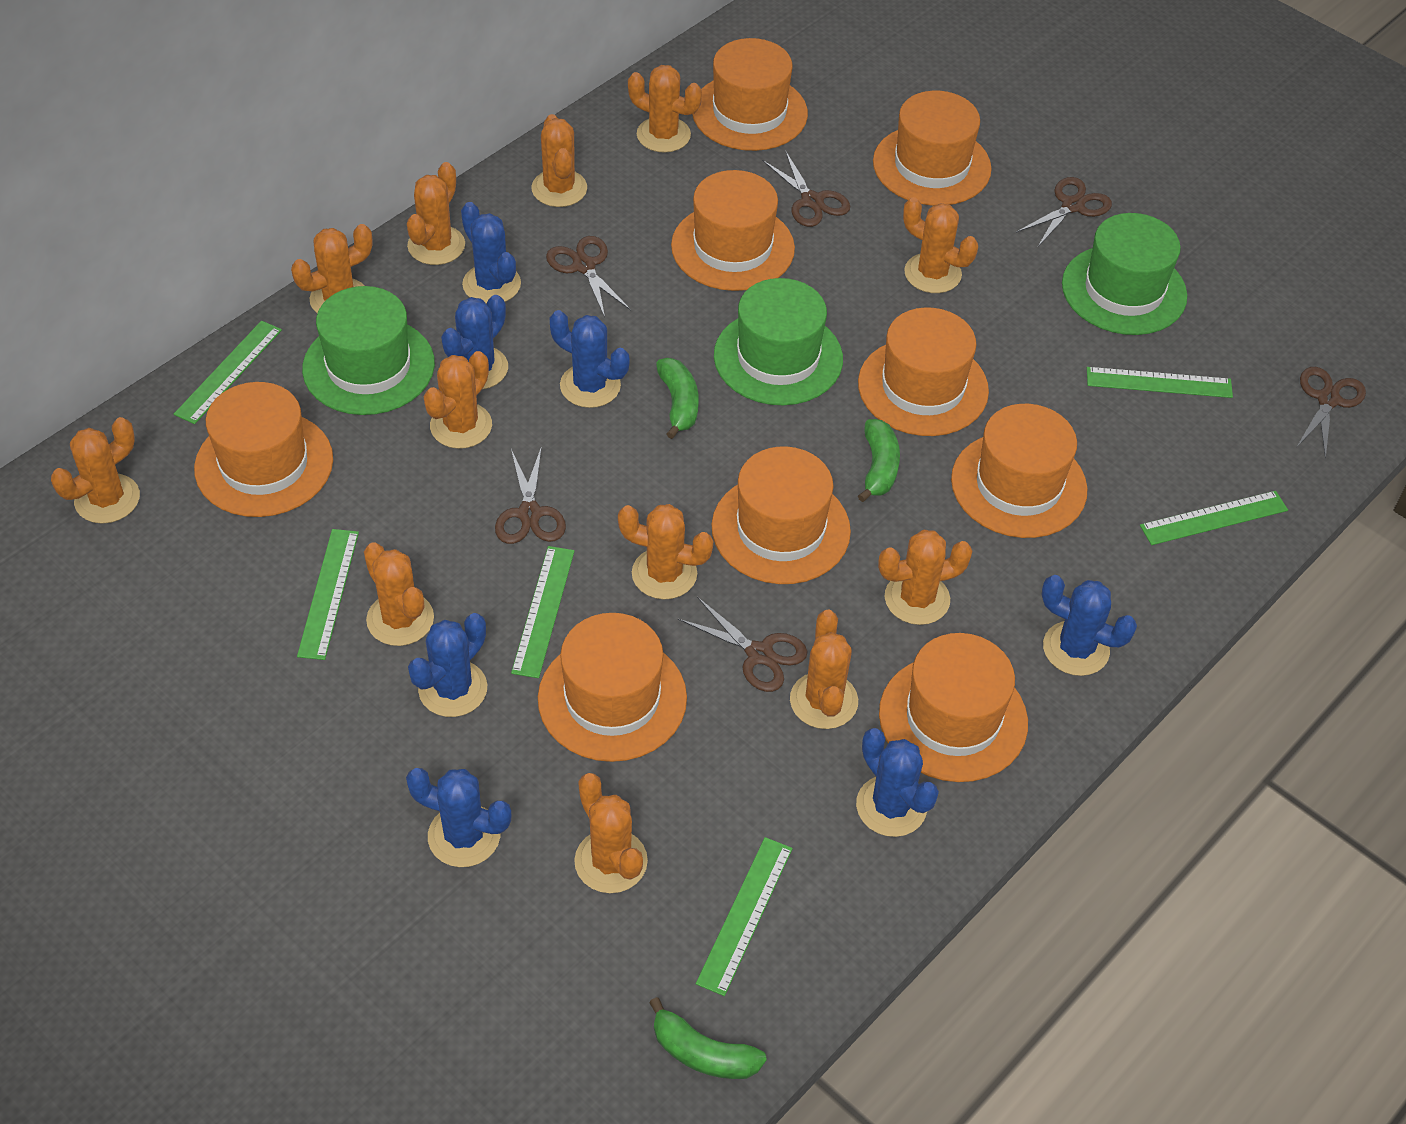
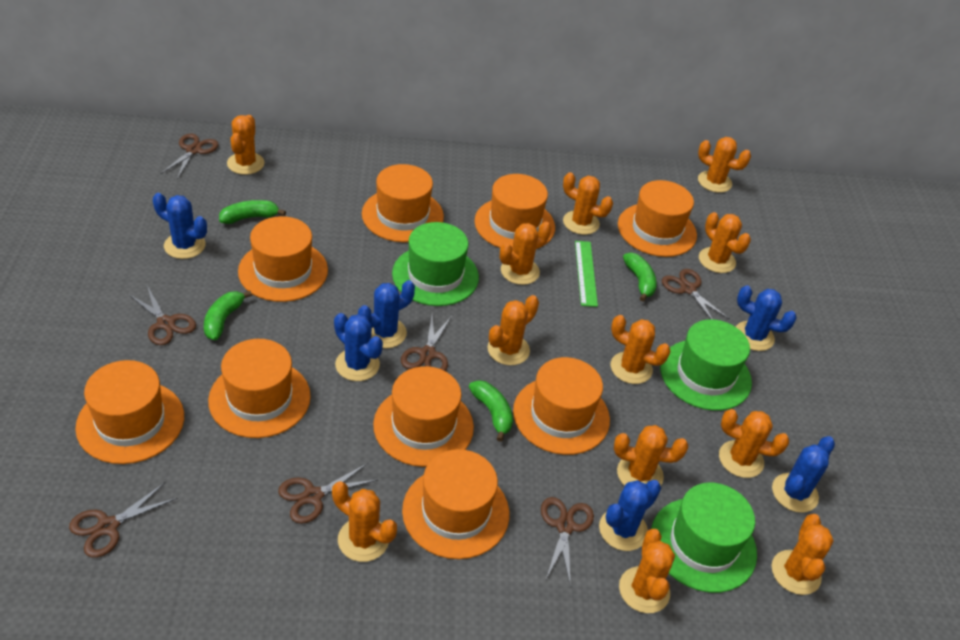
blue cactus: [406,768,512,867] [408,613,487,717] [441,295,508,390] [461,202,521,303] [550,310,629,408] [856,728,939,837] [1042,575,1137,676] = 7 -> [153,193,207,259] [334,313,383,381] [358,280,415,348] [599,480,661,551] [736,285,797,351] [772,436,835,513] = 6
brown scissors: [495,446,566,544] [546,236,631,317] [678,597,808,692] [762,150,850,227] [1016,177,1112,248] [1296,367,1366,459] = 6 -> [69,483,178,558] [128,286,196,345] [160,134,219,180] [278,463,379,524] [401,315,452,371] [541,497,594,586] [662,269,730,320] = 7
green banana: [649,997,767,1079] [656,358,699,439] [858,419,900,502] = 3 -> [204,291,252,340] [219,200,286,224] [469,380,513,442] [623,252,657,302] = 4
green ruler: [174,321,282,424] [297,529,359,660] [511,546,575,678] [696,837,793,996] [1087,367,1233,398] [1140,491,1288,545] = 6 -> [575,241,598,307] = 1

